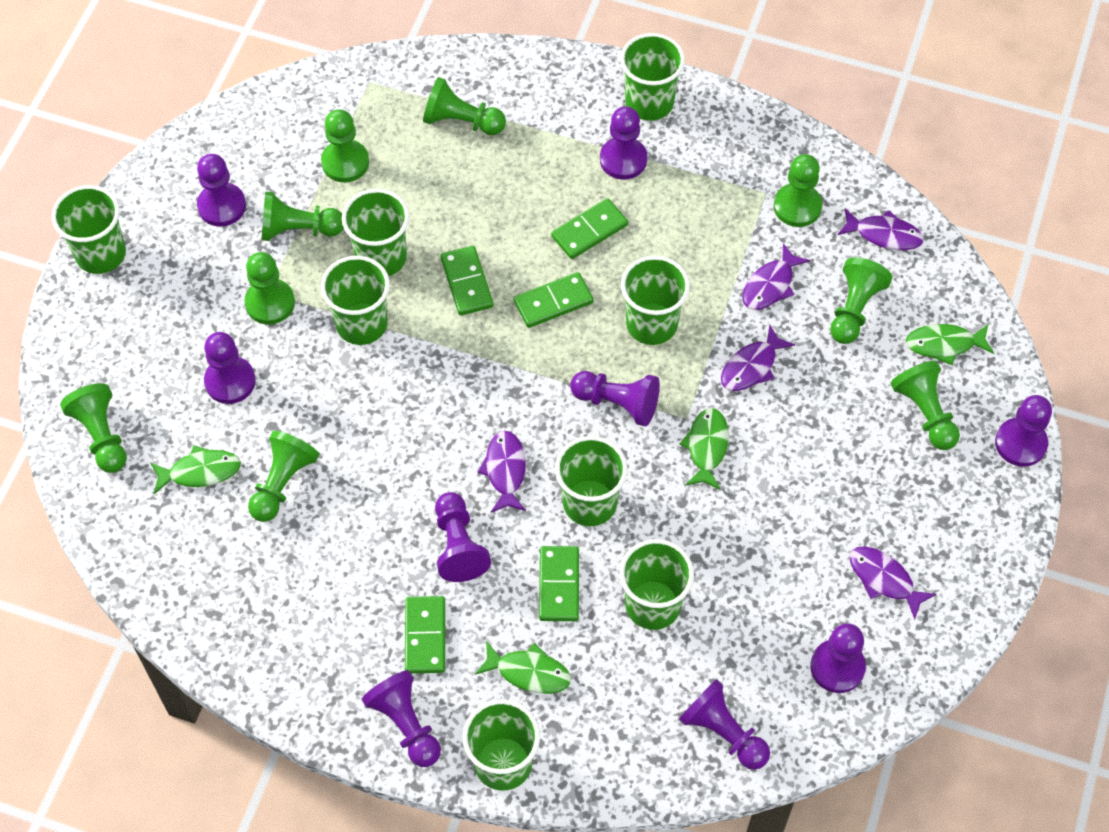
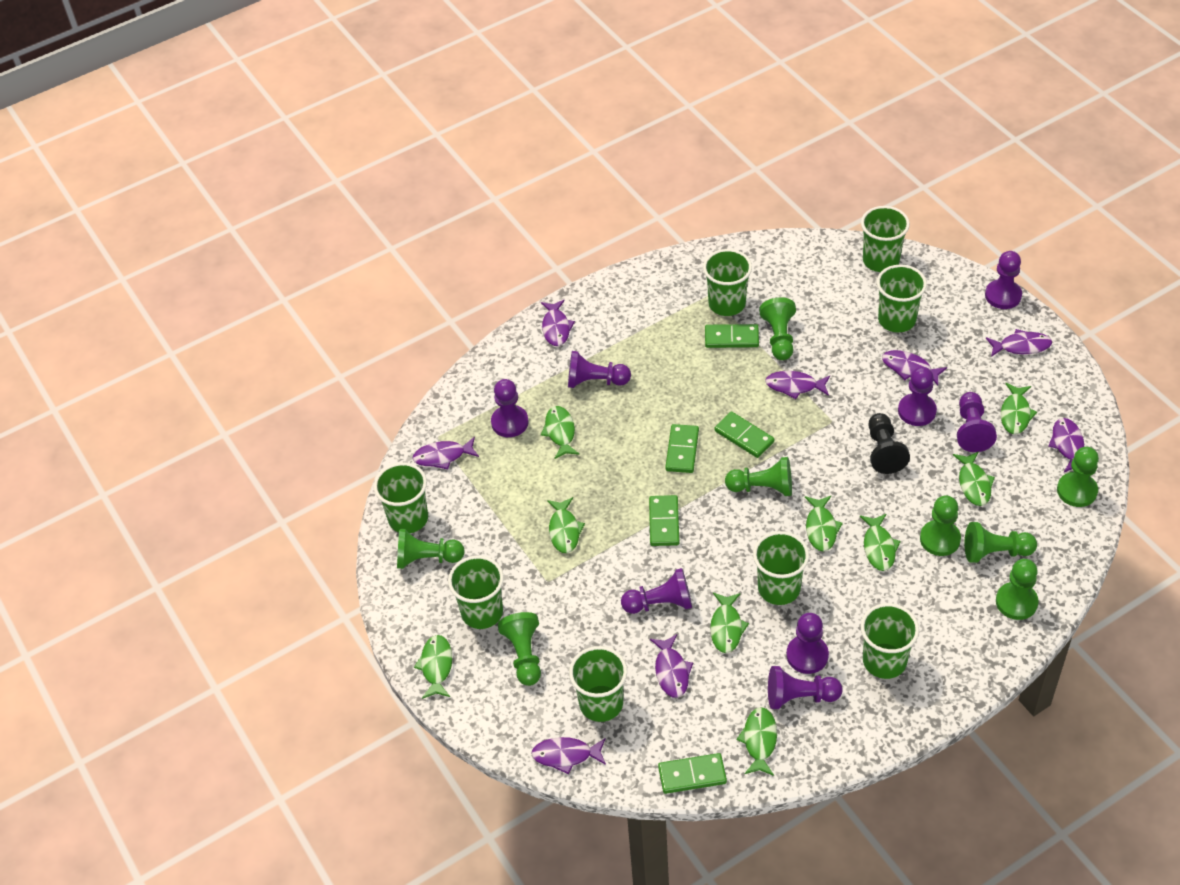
black pawn: none = 0 -> [868,413,910,474] = 1
green fish: [150,445,241,494] [475,641,571,694] [680,408,729,490] [906,324,994,365] = 4 -> [414,635,452,699] [541,406,580,459] [547,497,585,553] [710,593,749,653] [736,707,777,776] [805,496,843,552] [860,514,901,571] [953,451,995,506] [1001,383,1037,434] = 9
green pawn: [60,383,127,473] [244,252,295,324] [248,431,319,522] [262,191,344,241] [321,109,369,182] [423,77,506,135] [774,154,822,227] [830,257,893,344] [891,361,960,450] = 9 -> [397,529,465,569] [497,612,541,686] [725,457,792,496] [759,297,796,360] [920,496,961,556] [964,522,1037,563] [996,559,1039,620] [1057,447,1099,507] = 8
purple fish: [478,431,526,513] [721,325,795,391] [742,243,810,310] [838,208,923,250] [850,546,936,620] = 5 -> [412,437,479,469] [531,737,606,774] [541,300,575,346] [650,634,693,698] [765,371,830,399] [882,350,947,385] [986,329,1052,357] [1048,418,1084,472] = 8
purple pawn: [197,154,246,227] [204,332,256,404] [362,670,441,767] [435,492,491,582] [570,371,660,427] [600,107,647,179] [679,679,770,770] [810,623,866,693] [995,395,1052,467] = 9 -> [491,379,529,437] [568,351,631,388] [621,568,692,614] [768,666,842,709] [787,613,829,674] [898,367,937,426] [957,392,997,452] [985,251,1022,309] = 8

